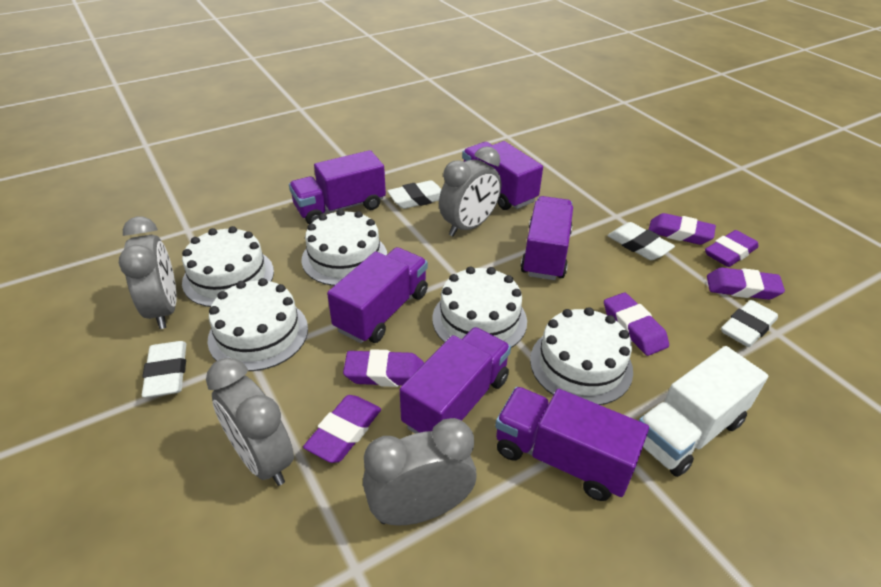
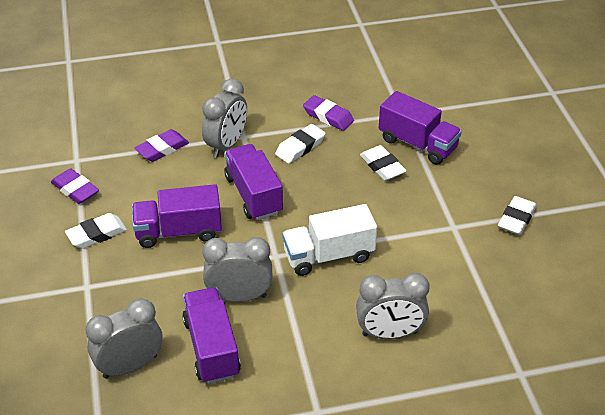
purple eraser: [303,395,381,463] [343,349,424,387] [604,293,669,356] [649,213,716,245] [705,230,759,267] [707,267,785,300] = 6 -> [51,168,99,204] [134,129,189,162] [303,95,354,131] = 3
purple truck: [289,150,386,224] [327,247,428,343] [400,327,511,434] [462,141,543,210] [495,387,649,501] [520,196,573,280] = 6 -> [132,184,222,248] [182,287,241,384] [224,144,283,220] [379,91,462,165] = 4
white cake: [182,226,274,307] [207,278,308,371] [301,209,387,286] [432,266,527,348] [530,307,633,405] = 5 -> none = 0

